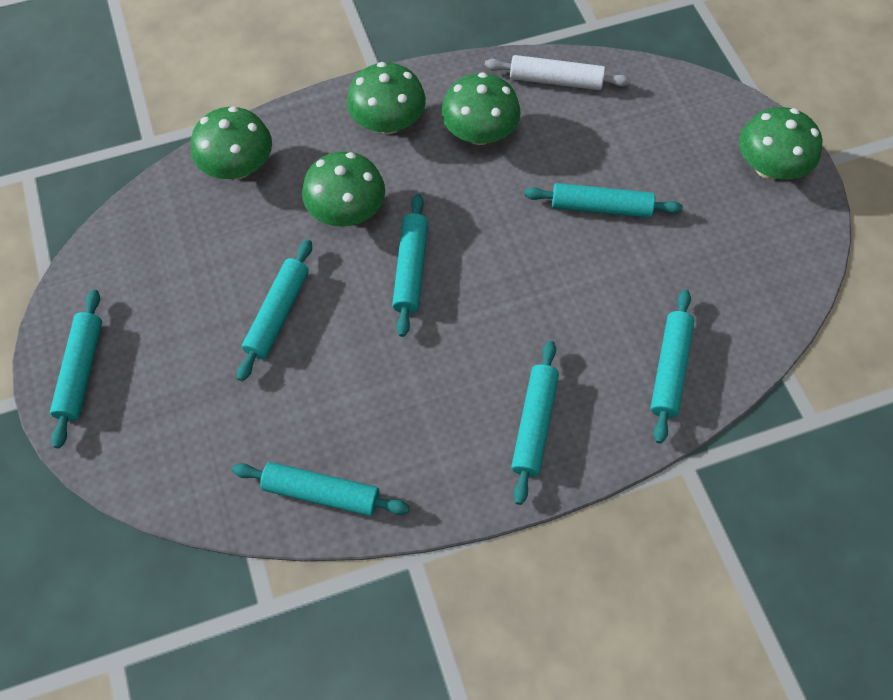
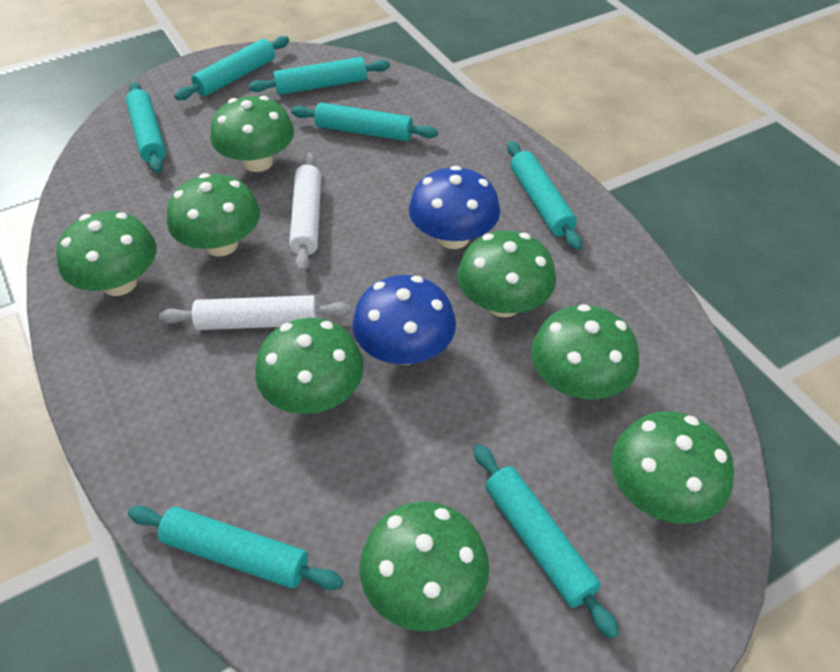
blue mushroom: none = 0 -> [352,275,456,365] [409,166,500,249] = 2
green mushroom: [191,106,272,179] [302,151,385,227] [347,62,426,134] [441,72,521,145] [739,107,822,179] = 5 -> [56,211,157,296] [167,173,260,257] [210,96,294,172] [255,318,364,414] [360,502,489,631] [457,230,556,317] [531,304,639,400] [611,411,734,524] = 8
white rolling pin: [485,55,631,90] = 1 -> [159,295,351,330] [289,153,321,272] = 2

